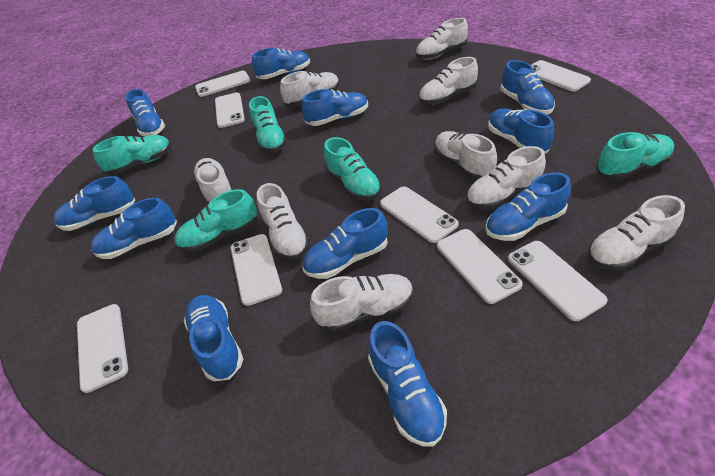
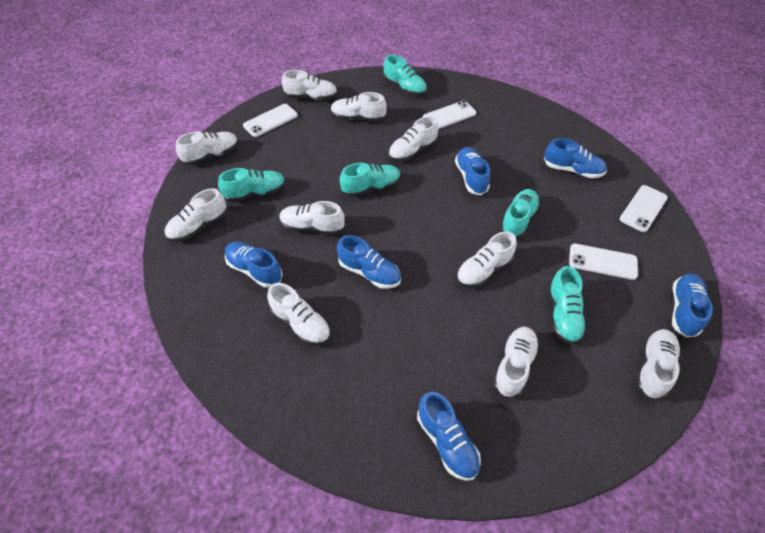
blue shoe: [53,176,136,231] [90,198,177,259] [125,89,165,136] [184,295,243,381] [252,48,310,79] [301,89,368,126] [303,208,388,279] [368,321,447,447] [485,172,571,241] [488,109,554,153] [501,60,555,115] = 11 -> [225,242,283,288] [337,235,401,289] [417,392,481,481] [455,147,490,195] [544,138,607,178] [672,274,713,337] = 6
white phone: [77,304,128,393] [195,71,250,97] [215,93,245,128] [231,234,282,306] [380,186,459,243] [437,229,523,304] [508,241,608,321] [531,60,591,91] = 8 -> [243,104,298,137] [423,101,476,129] [569,244,638,280] [620,185,668,232] = 4
white shoe: [193,158,233,205] [257,183,310,260] [280,71,340,107] [310,274,413,333] [416,18,468,60] [419,57,478,105] [434,131,497,180] [466,146,546,209] [588,195,685,270] = 9 -> [164,188,227,242] [176,131,238,165] [267,283,330,346] [279,201,345,235] [282,70,337,100] [331,92,387,122] [388,116,438,162] [456,232,517,288] [493,327,539,398] [636,329,680,399] = 10

